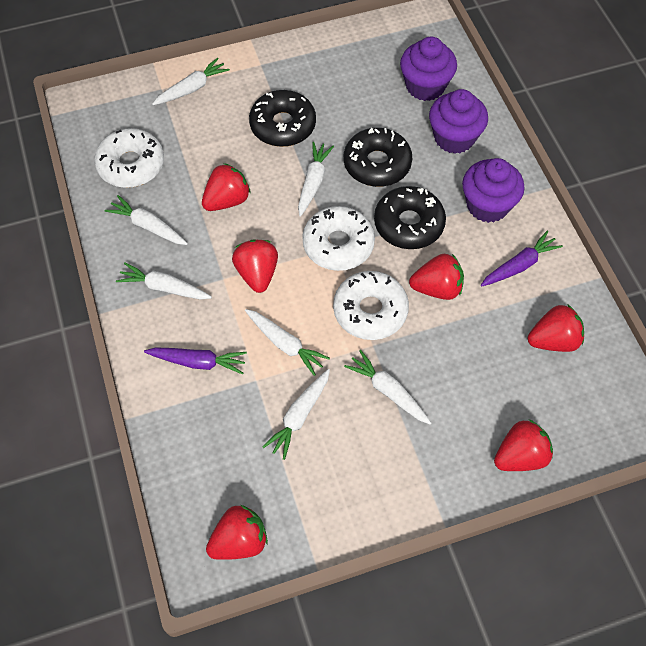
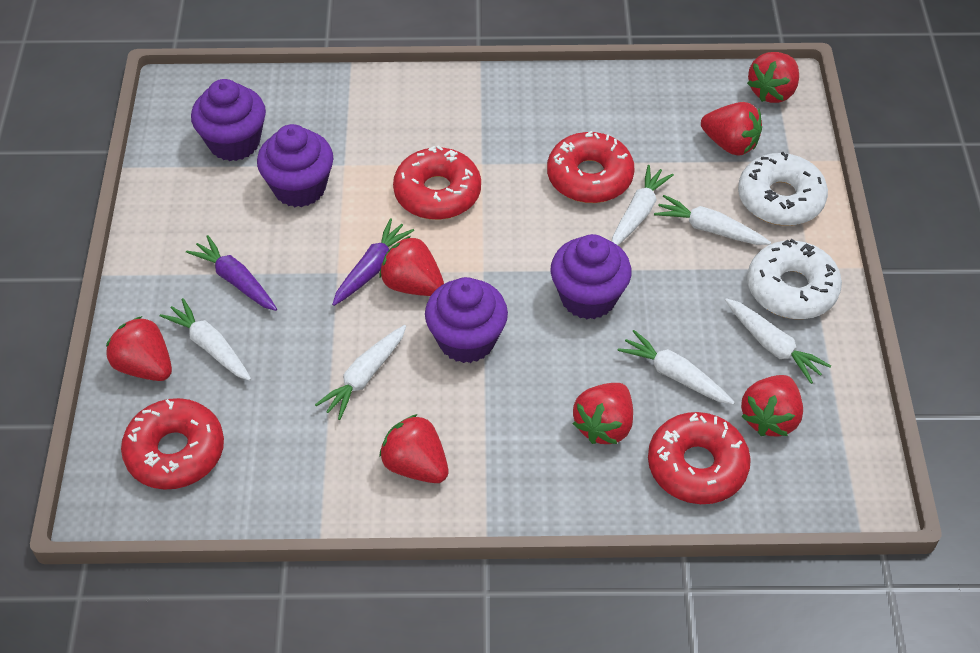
black donut: [249,90,316,147] [344,128,412,187] [374,186,446,249] = 3 -> none = 0
purple cupcake: [400,37,457,101] [429,89,488,154] [462,158,524,223] = 3 -> [191,79,266,161] [257,124,334,207] [425,277,508,363] [551,234,632,319] = 4
red donut: none = 0 -> [121,398,224,490] [393,145,481,220] [547,131,634,203] [648,412,751,504] = 4
red strawberry: [202,163,251,211] [206,505,268,560] [232,240,278,293] [409,254,464,300] [494,419,553,471] [528,304,584,352] = 6 -> [106,316,172,381] [379,414,448,483] [380,236,444,296] [573,383,633,444] [701,102,762,156] [741,375,803,436] [747,52,799,103] = 7
white carrot: [104,195,188,245] [116,263,212,300] [152,58,230,105] [245,309,330,376] [262,369,330,460] [298,142,334,217] [344,350,431,424] = 7 -> [160,298,251,381] [315,325,406,420] [612,165,674,245] [617,330,735,405] [654,195,771,245] [725,298,831,384] = 6
white donut: [94,128,164,188] [302,206,375,271] [333,271,409,340] = 3 -> [738,152,828,226] [747,239,842,319] = 2

